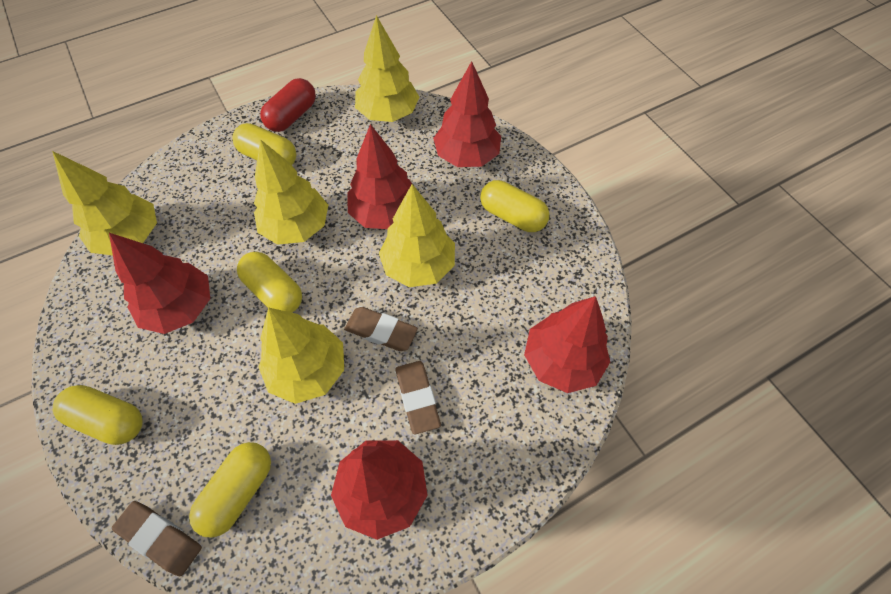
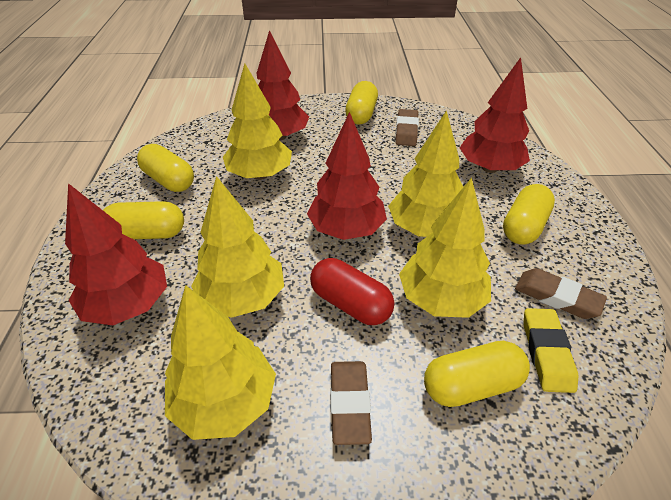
red tree: [109,233,210,334] [331,440,428,540] [347,124,412,229] [433,61,501,167] [524,296,610,393] = 5 -> [65,183,167,325] [256,30,309,141] [307,112,387,240] [460,57,530,173] = 4
yellow eraser: none = 0 -> [523,308,578,393] = 1

